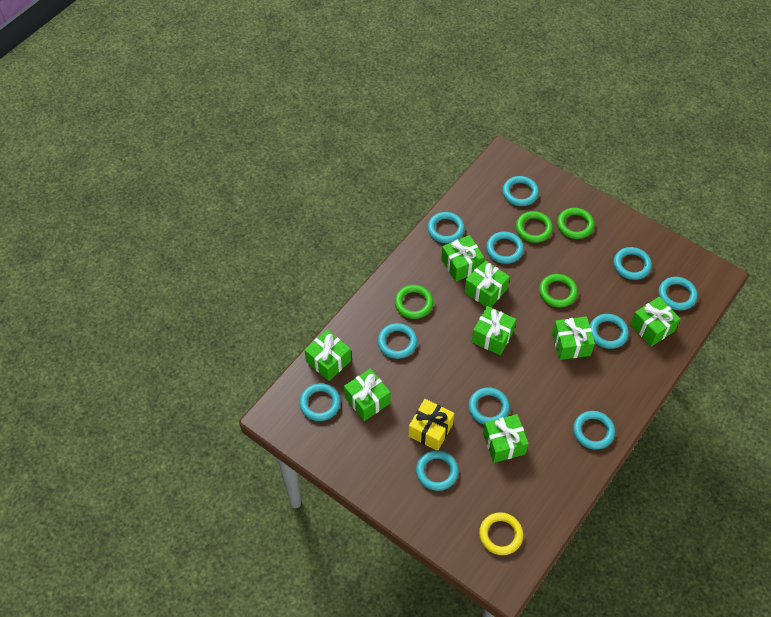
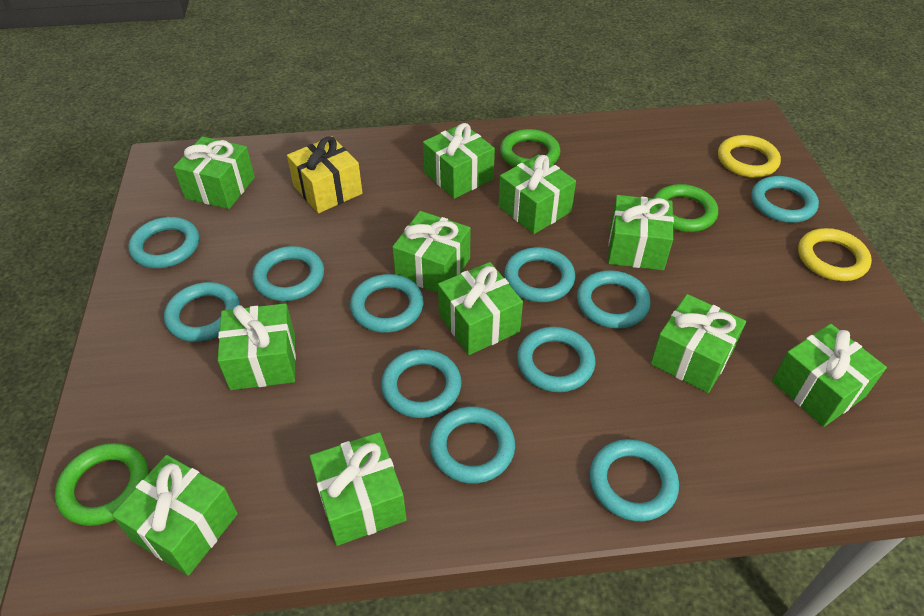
green gift: [304,330,351,381] [344,368,390,421] [441,235,484,282] [464,260,510,307] [472,306,516,355] [483,414,529,463] [552,316,595,360] [630,297,681,347] = 8 -> [112,455,238,576] [173,136,255,209] [218,303,296,390] [309,432,407,546] [392,211,471,293] [423,123,495,199] [438,262,523,355] [498,154,576,234] [608,195,674,270] [650,294,746,393] [772,324,887,427] = 11
green ring: [395,285,433,319] [516,211,553,243] [539,274,578,308] [557,208,594,239] = 4 -> [55,443,149,526] [500,129,560,167] [653,184,718,232] = 3
yellow ring: [479,512,523,555] = 1 -> [718,135,781,178] [798,228,872,281] = 2

